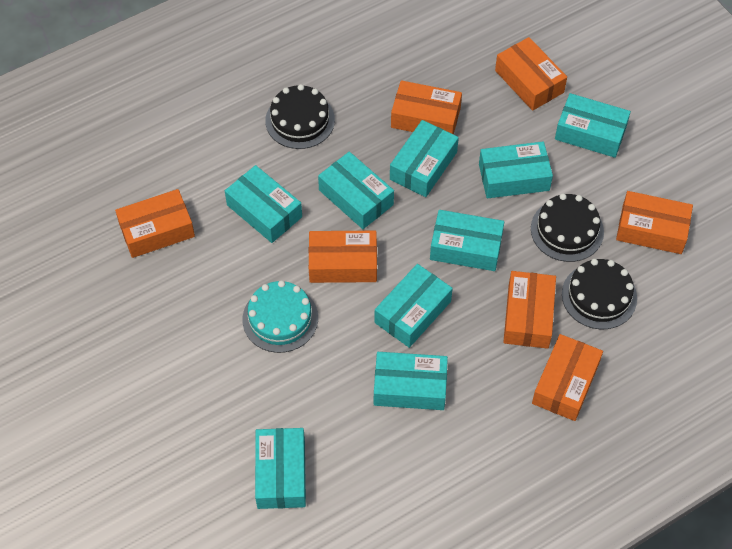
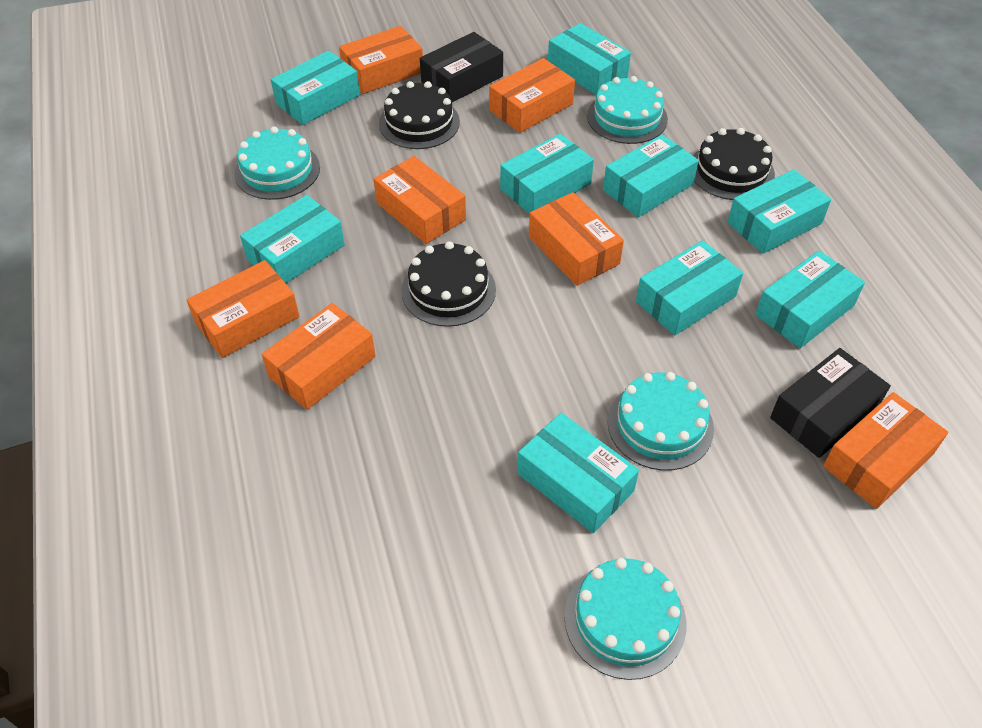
black box: none = 0 -> [420,32,503,102] [770,348,891,458] = 2
turquoise cake: [243,280,318,353] = 1 -> [234,126,320,200] [564,558,687,680] [587,76,668,144] [608,372,714,470] = 4

